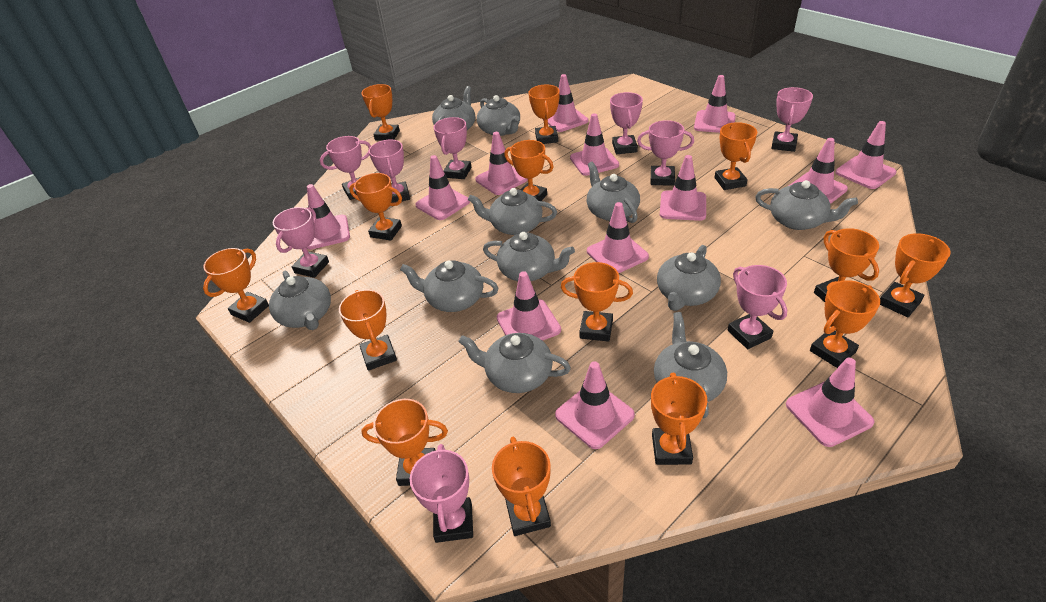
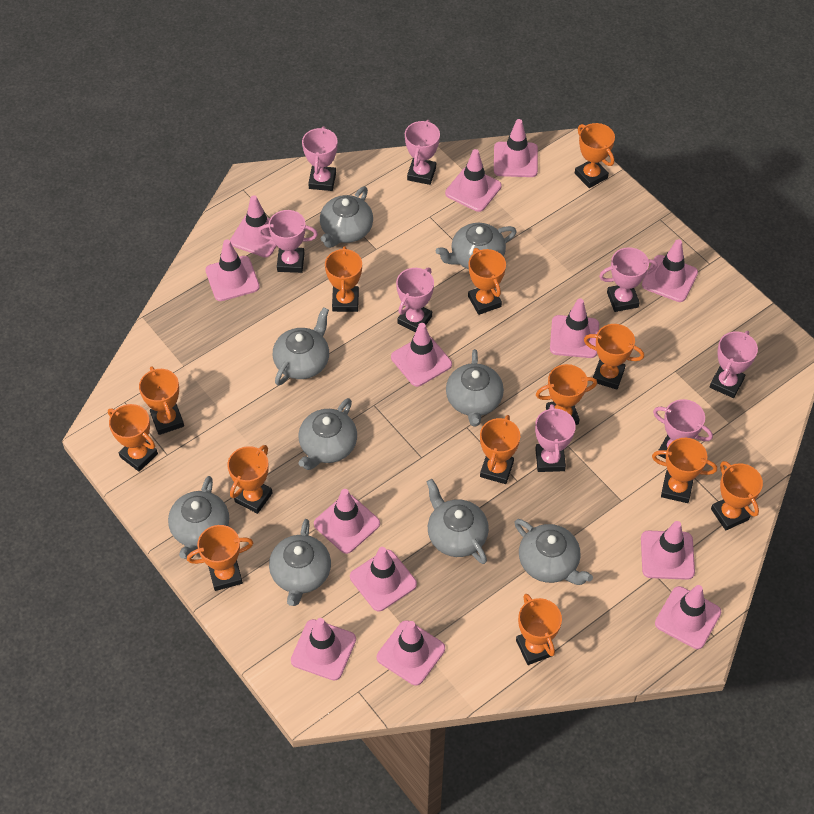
grey teapot: [269,271,331,330] [400,260,499,312] [432,86,475,130] [458,333,571,393] [468,188,557,235] [477,95,520,136] [483,232,575,281] [587,162,640,223] [654,312,727,418] [657,245,721,311] [755,180,858,230] = 11 -> [168,476,229,559] [269,519,331,606] [273,307,329,386] [299,398,357,470] [320,186,373,248] [427,479,489,564] [436,223,517,269] [446,349,504,426] [514,519,593,585] = 9
orange trophy: [203,248,269,323] [339,289,397,371] [349,173,402,241] [362,84,400,141] [362,399,448,486] [492,437,551,536] [504,140,554,201] [529,85,560,144] [561,262,633,342] [651,373,707,465] [714,122,757,190] [810,280,880,368] [814,228,879,302] [880,233,951,317] = 14 -> [108,404,158,472] [139,366,184,435] [187,525,253,591] [227,445,273,514] [325,246,362,312] [468,248,506,315] [480,415,520,484] [516,594,562,665] [536,364,597,425] [575,123,615,188] [584,324,644,390] [652,438,717,503] [711,461,763,530] = 13
pink trophy: [273,207,329,278] [320,136,371,200] [369,140,410,203] [410,444,473,543] [434,117,471,179] [610,92,643,154] [637,120,694,186] [727,265,787,349] [771,87,813,152] = 9 -> [258,210,318,273] [302,126,337,191] [396,268,434,332] [405,120,440,185] [535,404,576,472] [599,247,657,312] [653,399,713,459] [710,331,758,398] = 8

